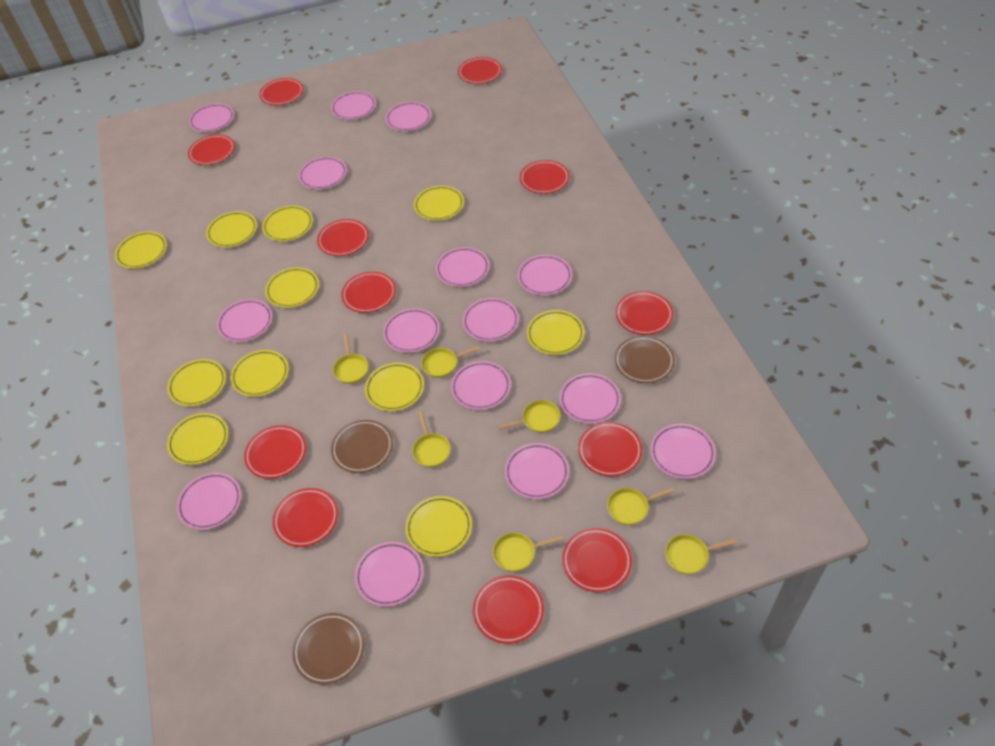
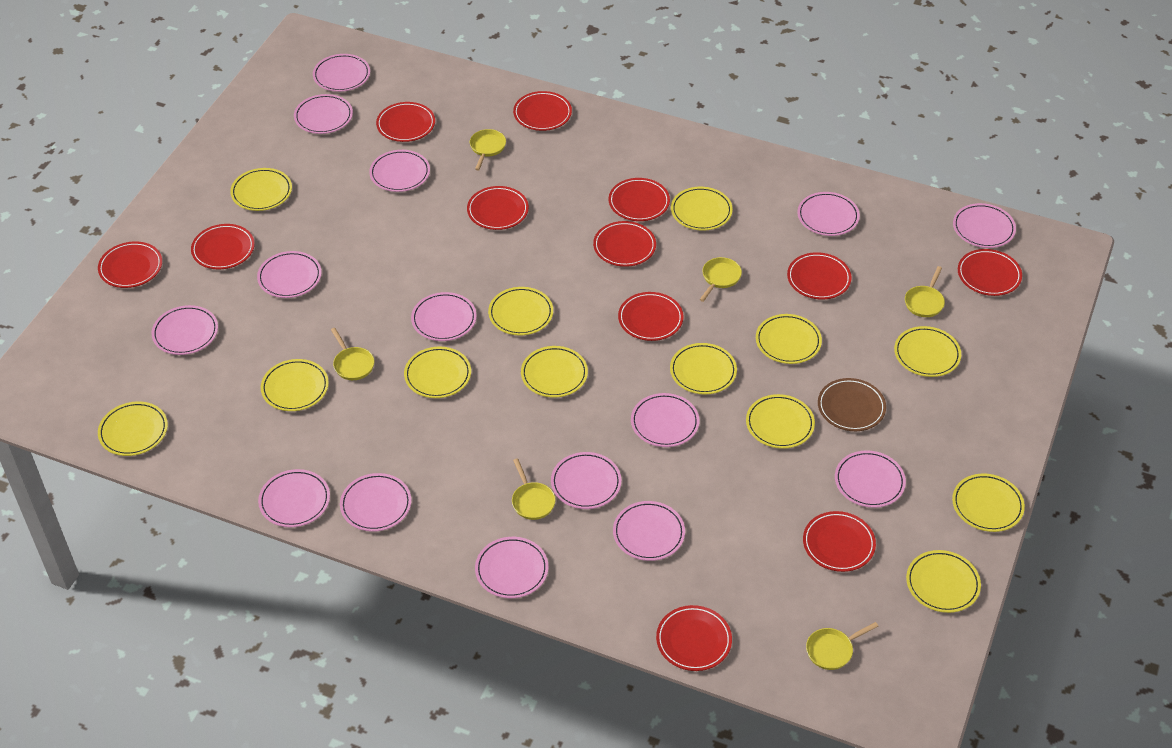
brown plate: [292,613,365,684] [331,420,393,473] [615,336,675,383] = 3 -> [818,378,886,431] = 1
yellow pan: [333,333,369,384] [412,411,451,467] [421,346,480,378] [493,532,563,572] [498,400,560,433] [607,487,674,525] [665,534,737,574] = 7 -> [331,328,374,380] [470,129,506,170] [512,458,556,520] [699,257,742,302] [806,622,879,670] [905,266,945,317] = 6
yellow plate: [115,231,167,269] [167,359,226,406] [167,413,229,465] [206,211,257,247] [231,350,289,397] [262,206,313,241] [265,267,319,308] [365,363,424,411] [405,496,472,557] [414,186,464,221] [527,310,585,355] = 11 -> [98,402,168,456] [230,168,292,211] [261,359,329,411] [404,347,471,398] [488,287,553,335] [521,346,588,398] [670,343,737,395] [671,187,733,231] [746,394,815,449] [756,314,822,364] [894,326,961,377] [906,550,981,613] [952,473,1025,532] = 13

